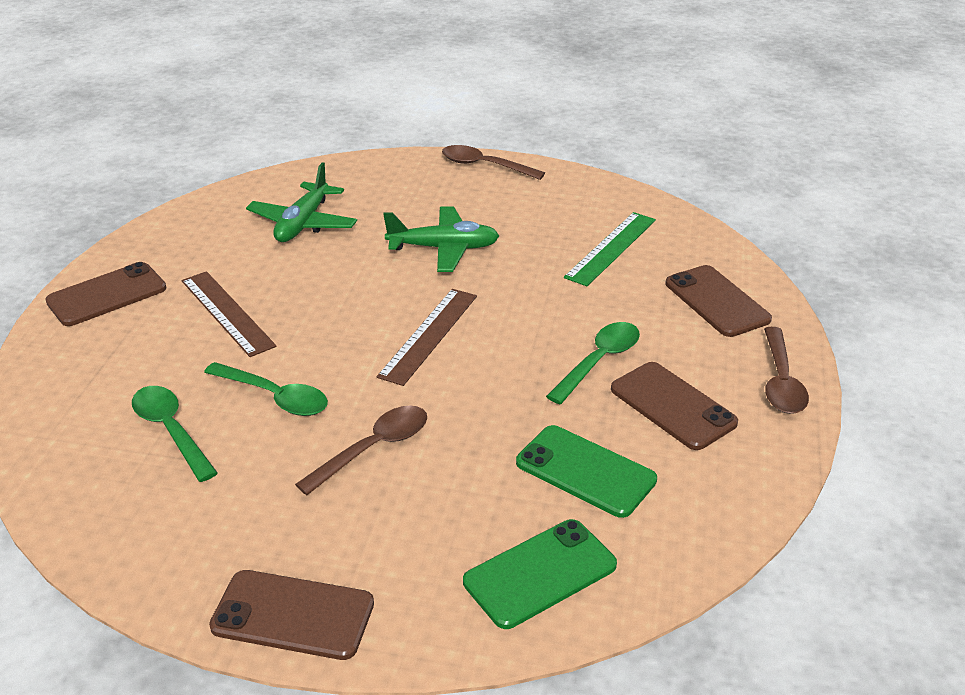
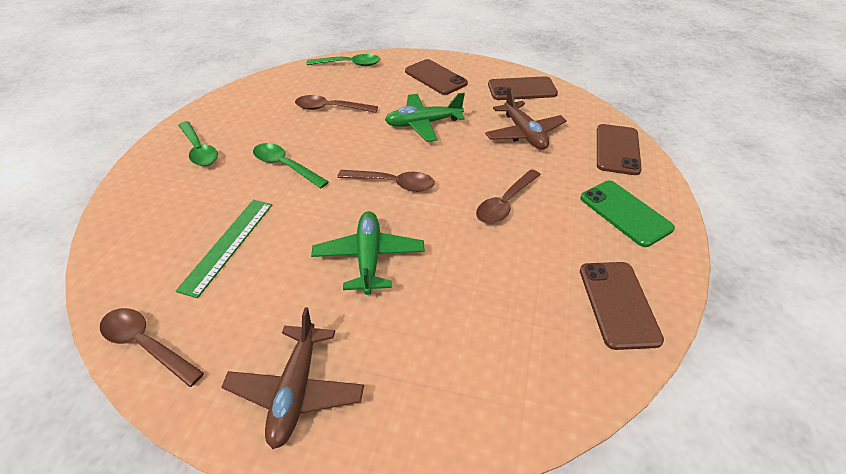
brown plane: none = 0 -> [221,307,364,449] [485,87,567,150] = 2
brown ruler: [182,271,276,357] [377,289,477,386] = 2 -> none = 0
brown spoon: [295,405,427,495] [442,145,545,180] [764,327,809,414] = 3 -> [100,308,204,387] [295,95,378,113] [338,170,435,192] [476,169,541,224] = 4
green phone: [463,519,617,629] [516,425,657,518] = 2 -> [580,181,675,247] = 1

